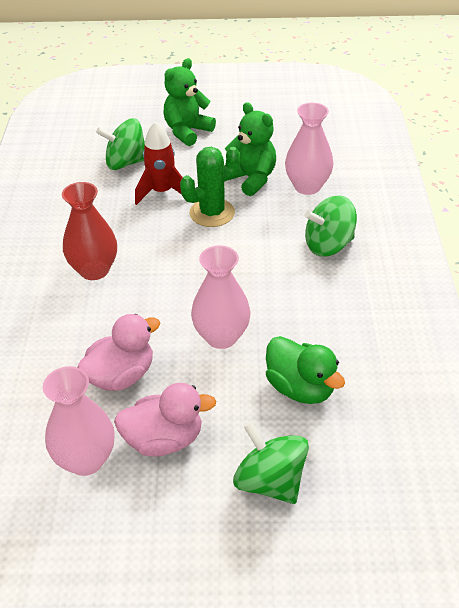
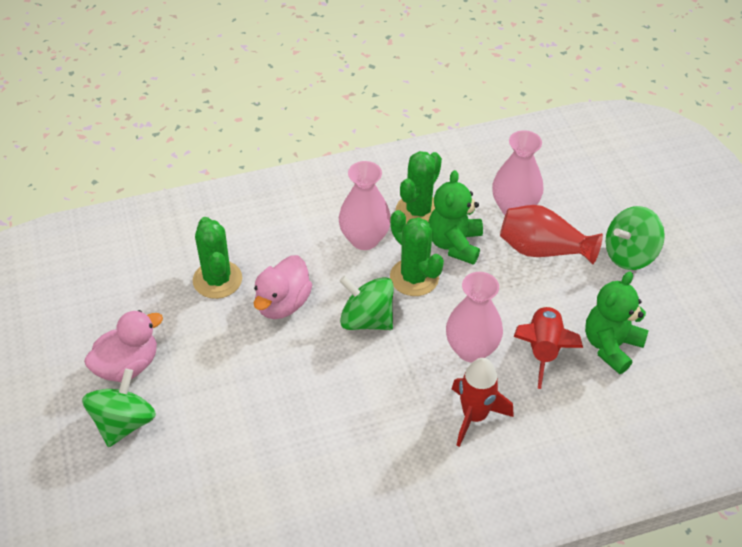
green cactus: [180,147,240,227] = 1 -> [193,217,242,299] [390,210,444,296] [396,151,442,223] = 3
green duck: [266,336,345,404] = 1 -> none = 0
red rocket: [135,121,183,205] = 1 -> [452,358,514,447] [514,304,583,389] = 2

